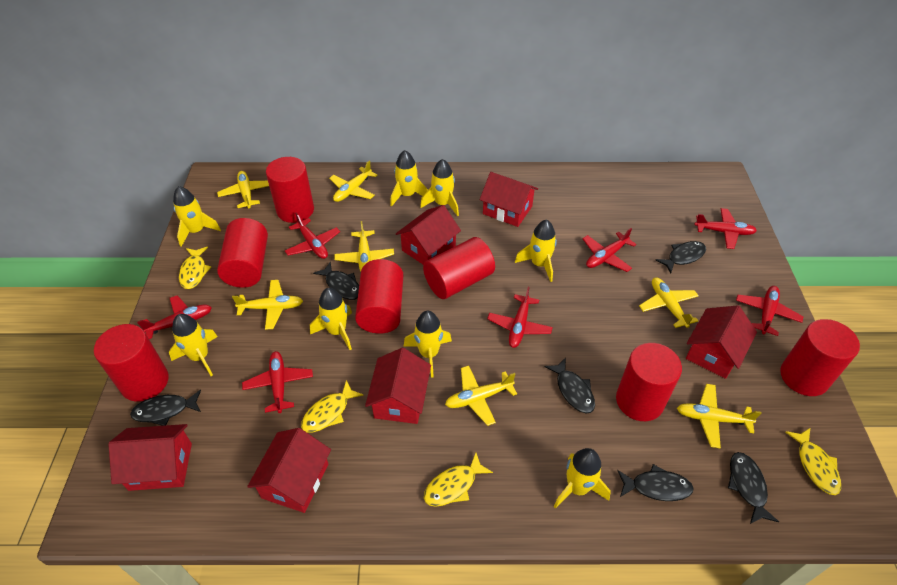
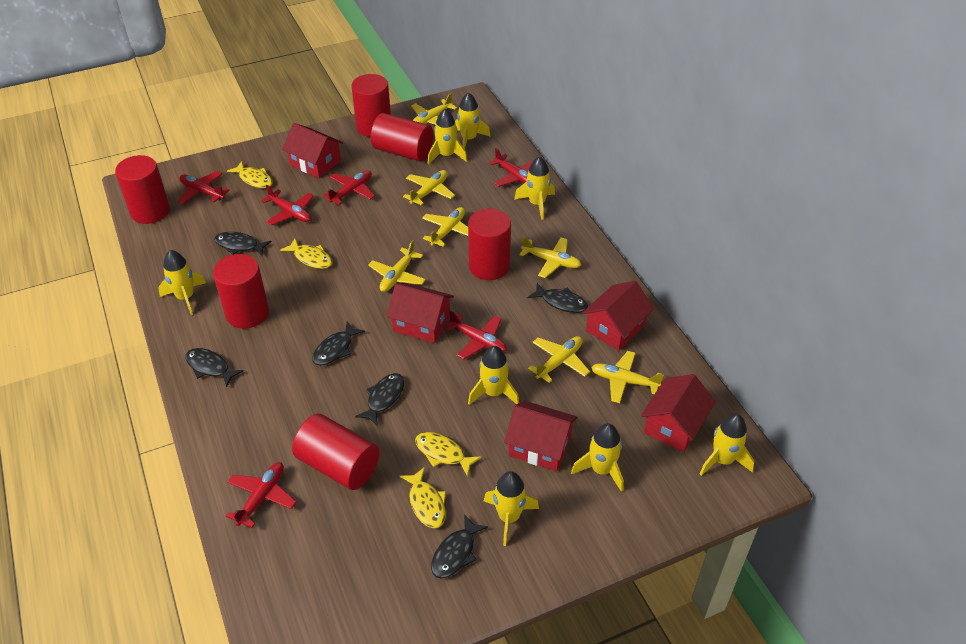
red cylinder: [94,324,169,402] [217,218,268,288] [266,157,314,223] [355,259,403,334] [423,237,495,299] [616,343,682,421] [780,319,860,396] = 7 -> [115,155,170,224] [213,254,269,329] [292,414,380,490] [351,74,391,137] [371,113,433,161] [468,209,511,280] = 6
red house: [108,424,192,491] [247,428,331,513] [365,348,431,424] [396,205,461,265] [480,172,538,227] [686,305,757,379] = 6 -> [282,123,343,178] [386,283,454,343] [504,400,578,471] [582,281,654,351] [641,374,716,452] = 5
red plane: [137,295,212,339] [242,351,313,413] [285,212,340,259] [487,287,553,348] [582,228,636,272] [694,208,757,249] [736,286,803,336] = 7 -> [178,171,230,204] [226,462,297,528] [261,185,314,225] [323,170,375,205] [444,310,507,359] [489,148,534,187] = 6

